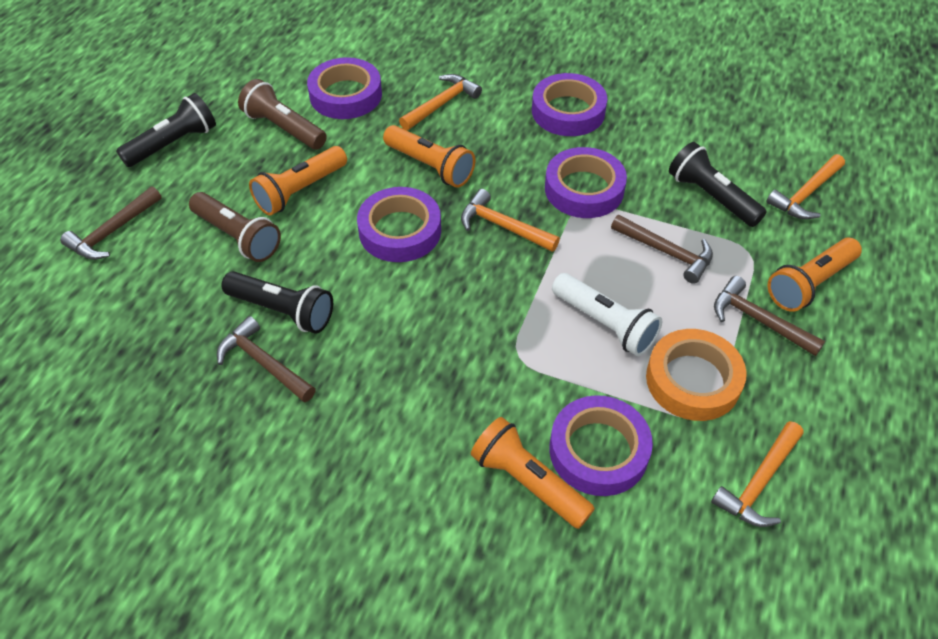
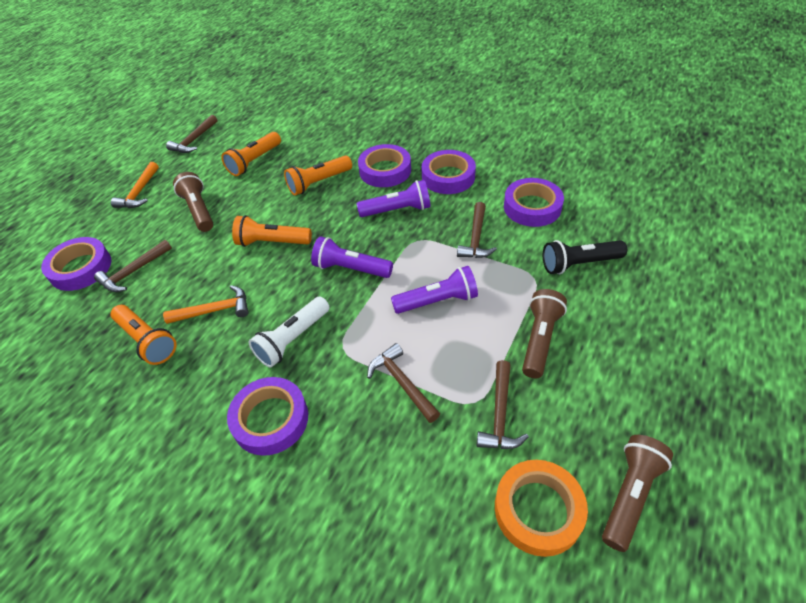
black flashlight: [116,93,216,167] [221,271,333,334] [669,142,767,227] = 3 -> [543,240,627,274] = 1
brown flashlight: [189,192,281,262] [238,79,327,150] = 2 -> [173,172,213,232] [522,289,567,378] [602,435,673,552] = 3
brown hammer: [60,186,162,260] [217,316,316,402] [611,215,713,284] [714,276,825,356] = 4 -> [94,240,172,292] [166,115,218,153] [367,343,440,423] [457,202,497,258] [476,360,529,449] = 5
orange hammer: [399,74,482,130] [461,189,560,252] [711,421,804,527] [766,154,845,219] = 4 -> [111,162,159,208] [163,285,249,324] = 2
purple flashlight: none = 0 -> [311,236,393,278] [357,180,431,217] [391,266,478,314] = 3

